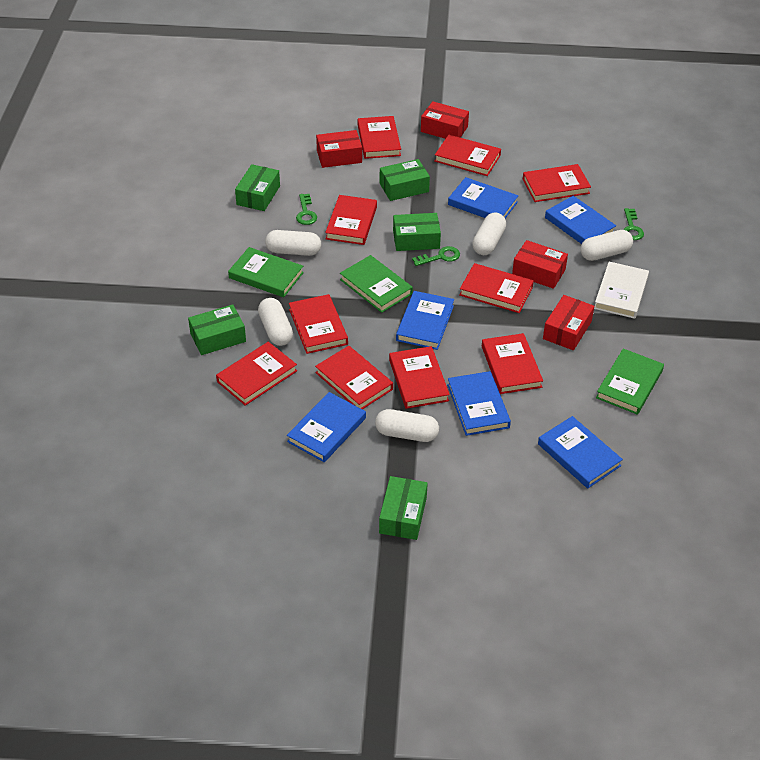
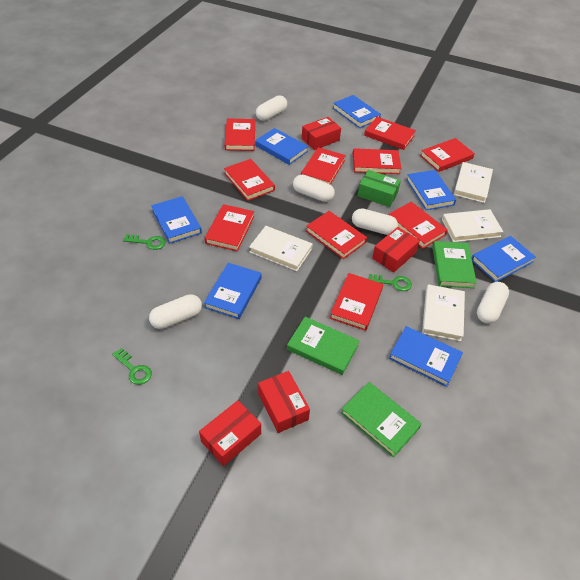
blue book: [287,392,366,462] [396,291,454,350] [447,371,511,436] [448,177,518,218] [538,416,623,488] [545,196,616,244] = 6 -> [151,196,202,244] [204,263,261,319] [255,128,308,165] [333,95,381,128] [389,326,463,387] [406,170,456,210] [472,236,536,282] = 7
green box: [188,304,246,355] [235,164,280,211] [379,476,428,540] [380,159,430,201] [393,213,441,251] = 5 -> [358,170,401,207] = 1
white book: [594,262,649,319] = 1 -> [249,226,313,271] [422,284,465,341] [442,209,503,242] [454,162,493,203] = 4

